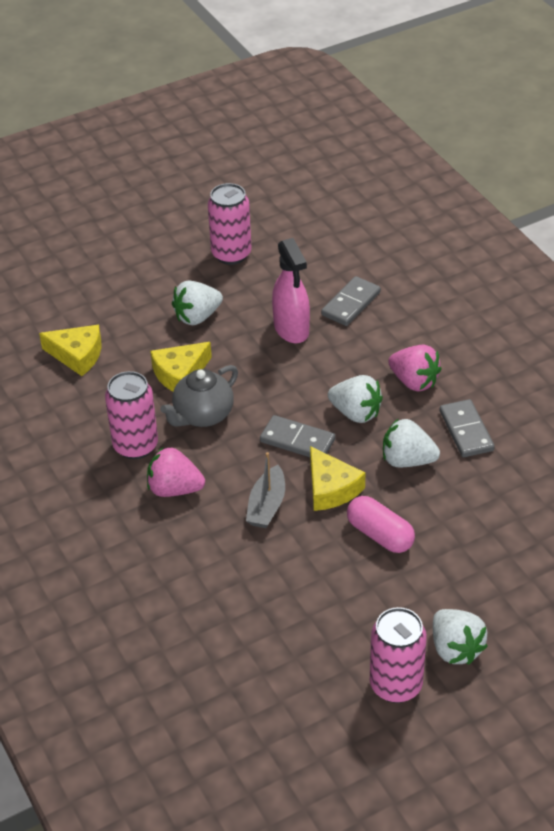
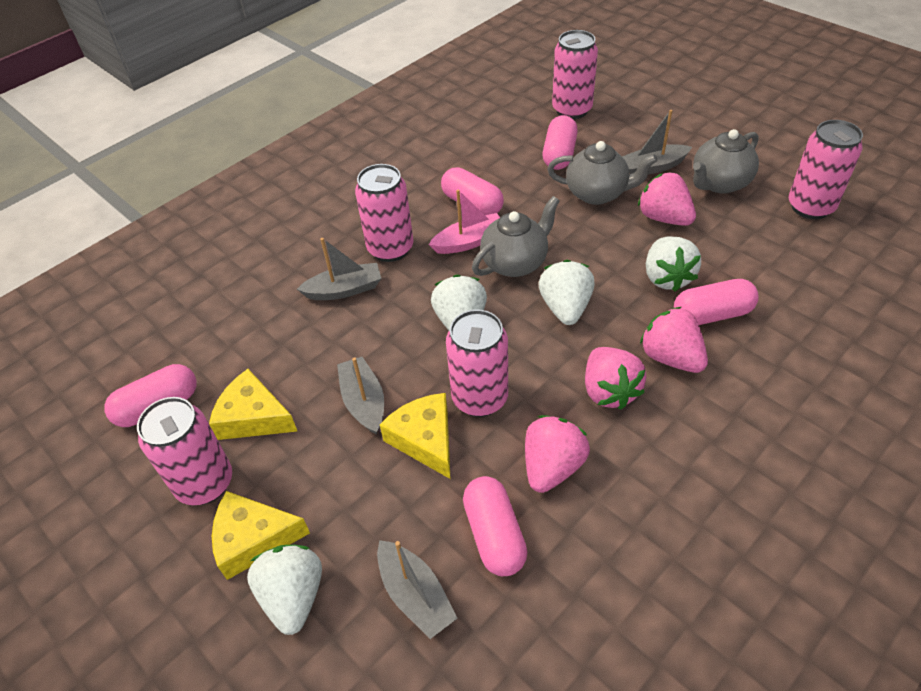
grey boat: [246,452,285,528] = 1 -> [297,238,382,300] [337,357,384,435] [377,540,458,639] [622,110,692,174] = 4
grey domino: [260,415,335,457] [321,276,381,326] [440,399,495,457] = 3 -> none = 0
grey teapot: [160,365,238,427] = 1 -> [472,196,560,277] [547,141,657,205] [693,129,759,194] = 3
pink boat: none = 0 -> [429,189,500,254] = 1
pink can: [105,371,158,459] [208,183,252,265] [370,607,427,703] = 3 -> [137,397,232,505] [355,164,414,262] [446,310,508,417] [552,30,598,119] [789,120,863,219] = 5
pink capsule: [347,496,415,553] = 1 -> [104,364,196,427] [441,167,504,215] [463,476,527,576] [542,115,578,170] [674,279,759,325] = 5
pink spray bottle: [272,238,310,344] = 1 -> none = 0
pink strawberry: [147,447,205,497] [388,345,441,392] = 2 -> [525,415,590,493] [585,347,646,410] [638,172,696,226] [640,307,708,373] = 4

